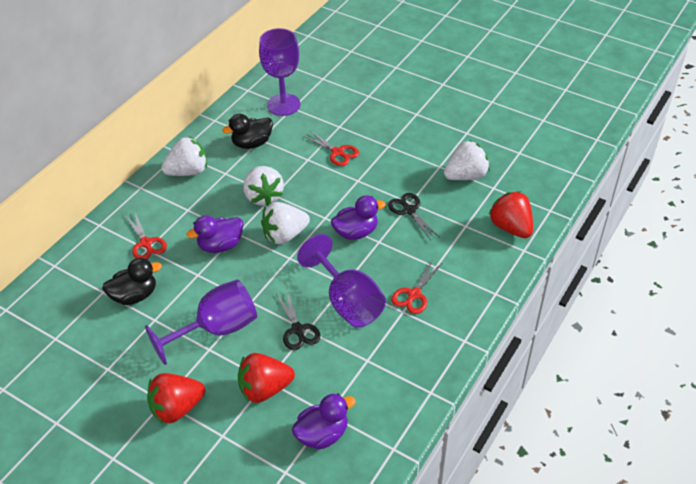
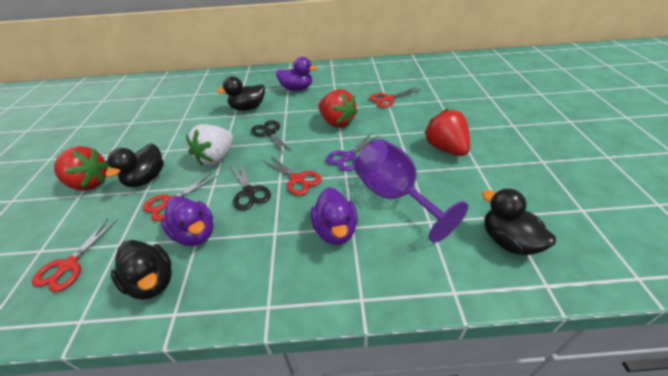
black duck: [102,258,162,305] [222,114,273,149] = 2 -> [106,143,164,187] [111,240,172,300] [216,76,265,111] [482,189,556,255] = 4
purple goblet: [145,279,257,365] [259,28,300,116] [297,234,386,328] = 3 -> [355,139,468,243] = 1
purple scissors: none = 0 -> [326,134,380,171] = 1
red scissors: [125,213,167,259] [304,130,359,166] [391,259,443,314] = 3 -> [32,218,117,292] [143,172,218,221] [263,155,321,195] [370,87,421,108] = 4
white strawberry: [161,136,207,176] [243,166,284,206] [261,202,310,244] [444,140,490,180] = 4 -> [186,124,233,166] = 1

